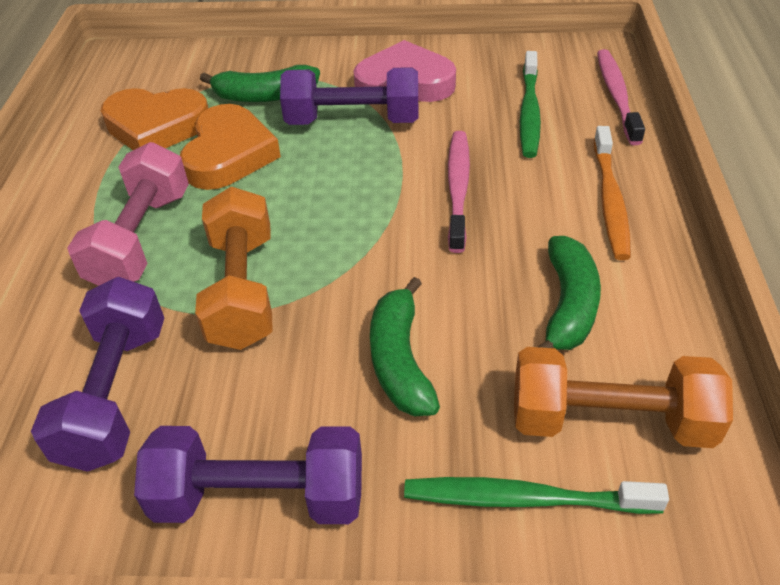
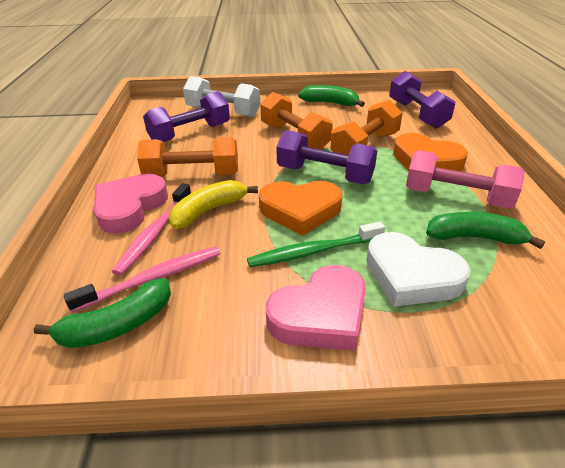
green toothbrush: [404,477,669,514] [520,51,541,158] = 2 -> [247,222,385,267] = 1
orange dumbbell: [195,187,273,350] [514,347,733,448] = 2 -> [137,137,238,177] [260,92,333,150] [331,100,403,155] = 3
orange toothbrush: [594,126,631,260] = 1 -> none = 0
pink heart: [353,40,456,102] = 1 -> [94,174,168,234] [266,265,366,351] = 2
white dumbbell: none = 0 -> [183,76,260,117] = 1
white heart: none = 0 -> [366,232,470,307] = 1
yellow banana: none = 0 -> [169,180,258,229] = 1

